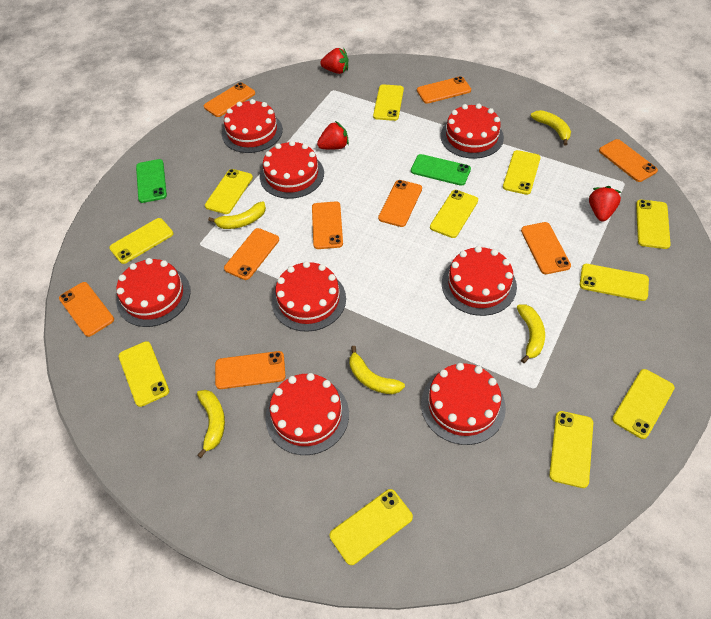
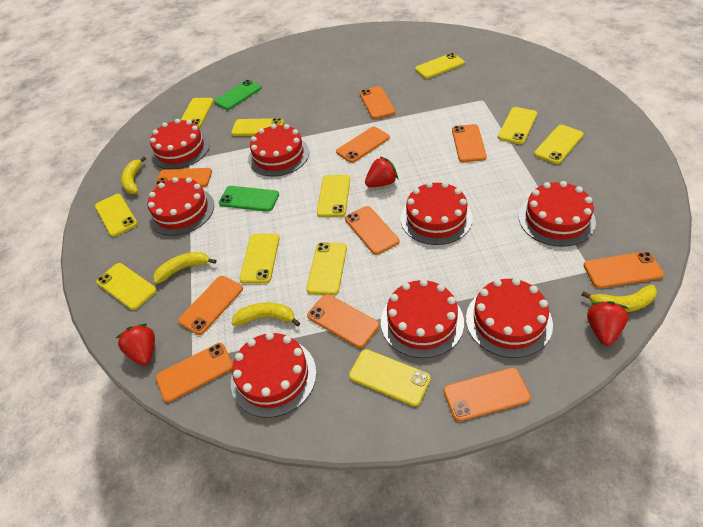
orange phone: [59,282,114,337] [204,82,255,117] [215,351,285,389] [224,228,279,280] [312,202,343,249] [378,180,422,227] [417,76,471,104] [521,222,571,274] [599,139,658,182] = 9 -> [155,168,212,188] [156,343,233,403] [178,276,243,335] [307,294,380,348] [336,127,390,163] [345,206,399,255] [359,86,395,119] [444,368,531,421] [452,124,487,162] [583,251,664,288] = 10
yellow banana: [197,390,225,458] [208,201,266,229] [349,346,405,394] [517,305,545,363] [531,110,571,146] = 5 -> [121,157,146,194] [153,252,216,284] [231,302,300,326] [582,284,657,312] = 4

